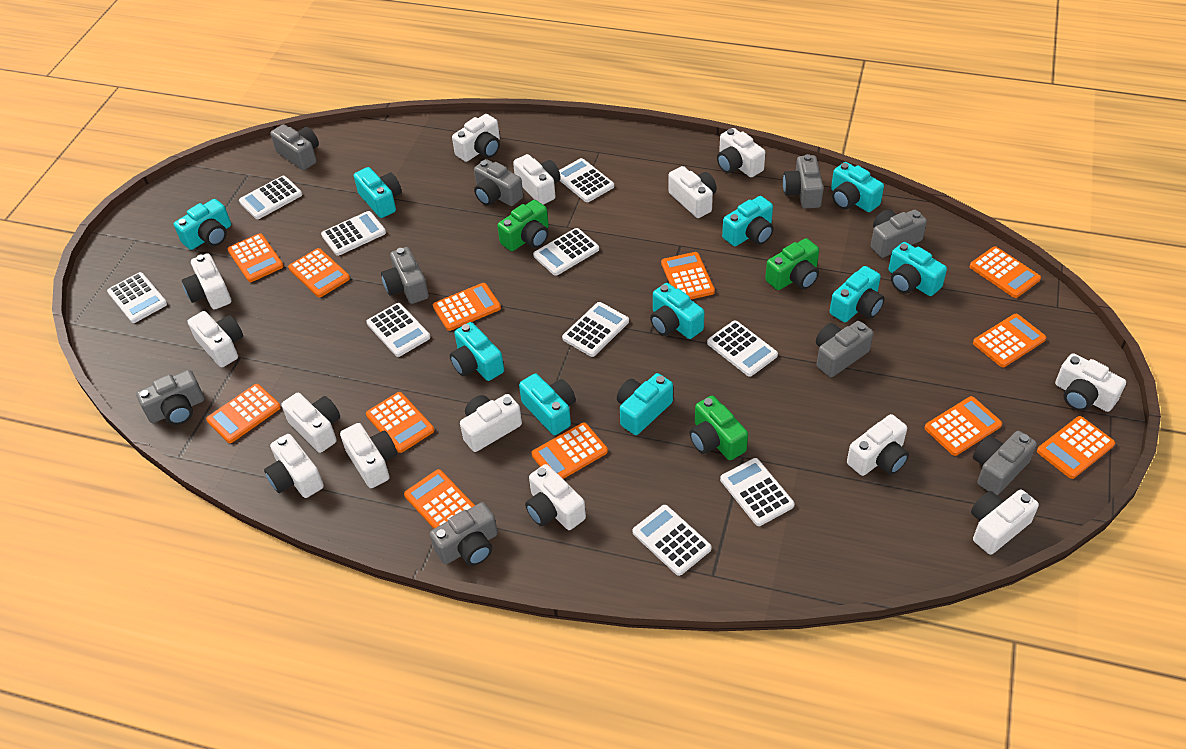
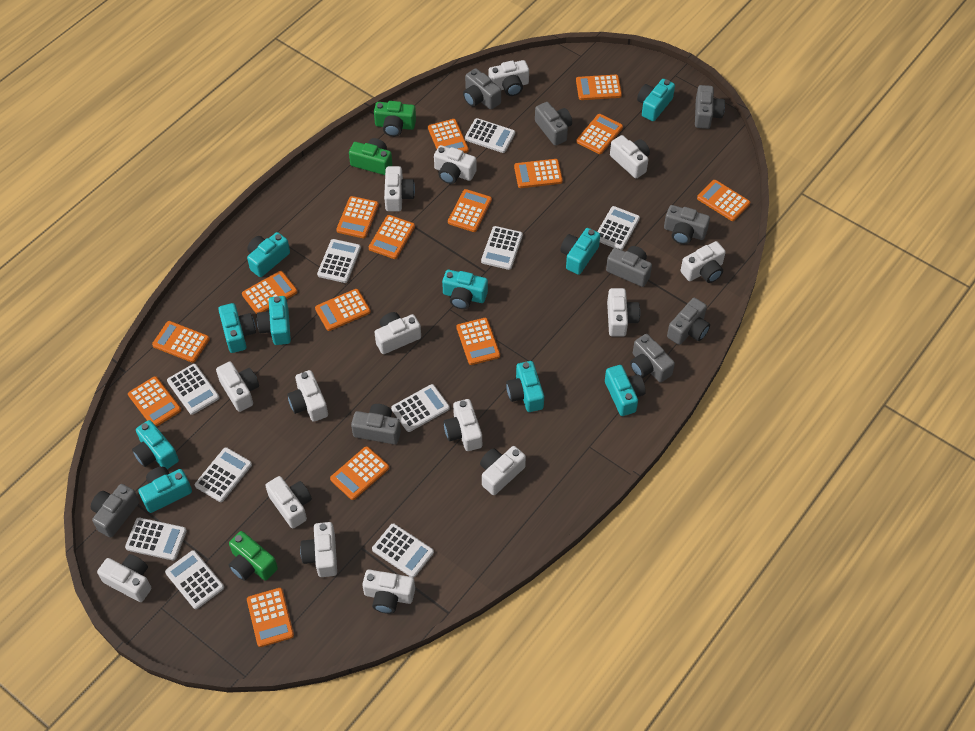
orange calculator: [206,384,281,443] [228,233,284,282] [288,248,350,297] [366,392,434,453] [404,469,475,529] [433,283,501,331] [531,422,608,479] [661,252,715,299] [925,396,1002,456] [970,246,1041,298] [973,314,1046,367] [1037,416,1115,479] = 12 -> [128,376,181,427] [152,321,210,363] [242,271,298,314] [247,588,294,647] [315,289,371,331] [330,446,389,500] [336,196,379,238] [369,215,415,259] [428,119,469,153] [448,189,492,232] [456,318,500,365] [514,159,563,188] [576,75,622,100] [576,114,623,154] [697,180,750,221] = 15
white camera: [182,253,231,309] [188,311,243,367] [264,434,324,498] [281,393,340,453] [340,423,397,488] [452,114,500,162] [460,394,522,452] [513,154,560,205] [525,464,586,530] [668,166,717,218] [717,128,766,177] [847,414,909,476] [971,490,1039,555] [1055,353,1126,412] = 14 -> [97,554,151,602] [216,362,259,412] [265,476,312,529] [287,370,328,422] [300,522,337,577] [362,569,415,614] [374,312,421,354] [384,166,415,211] [434,145,476,184] [444,399,482,451] [480,446,526,495] [488,60,529,96] [607,288,640,337] [610,135,650,178] [680,241,726,283] = 15

